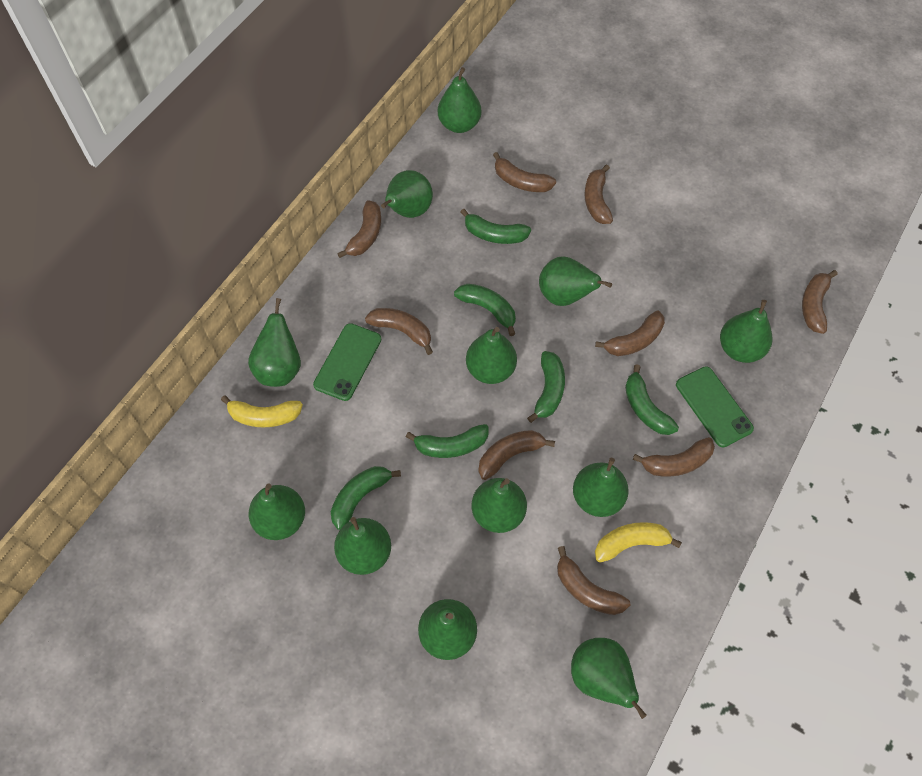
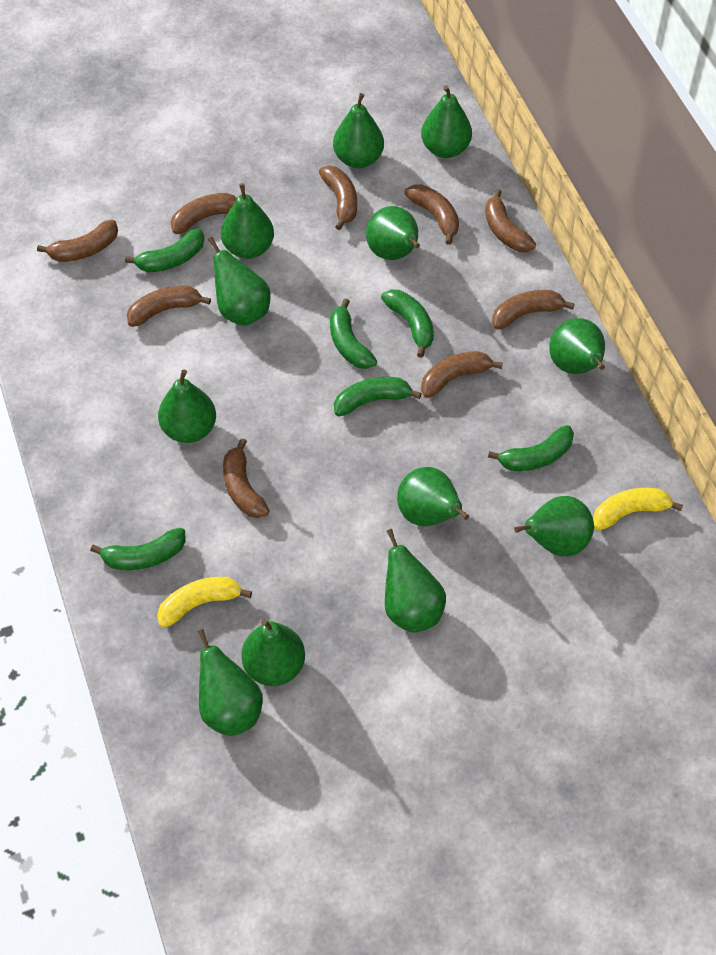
green phone: [313,323,381,401] [676,366,754,447] = 2 -> none = 0

